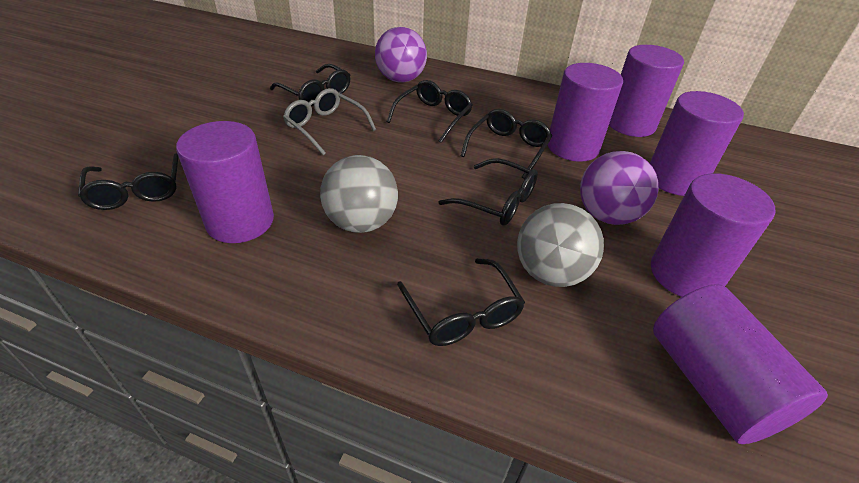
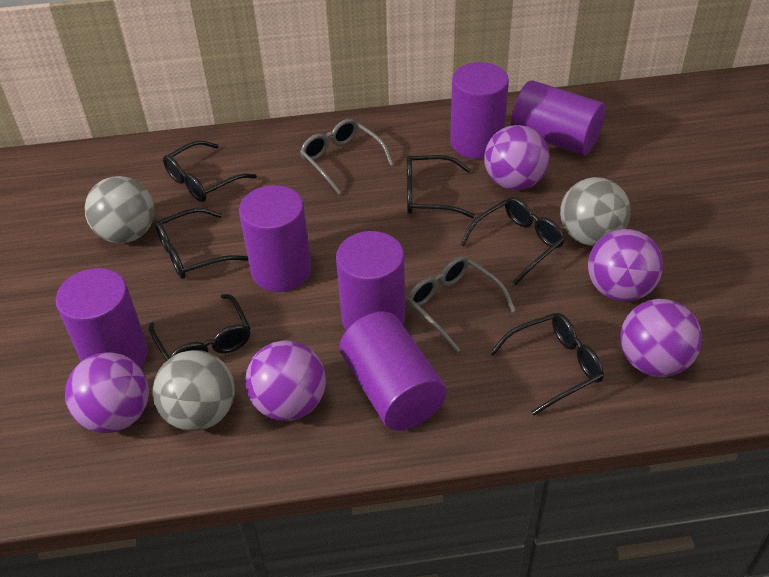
grey ball: [320,155,398,233] [517,203,604,287] = 2 -> [84,176,154,244] [153,350,235,431] [560,177,631,246] = 3
grey glasses: [283,88,376,155] = 1 -> [300,119,394,194] [407,256,516,353] = 2
purple ball: [375,27,427,83] [580,151,659,225] = 2 -> [65,352,149,433] [245,340,326,421] [484,125,550,190] [588,229,663,302] [620,299,702,377] = 5

